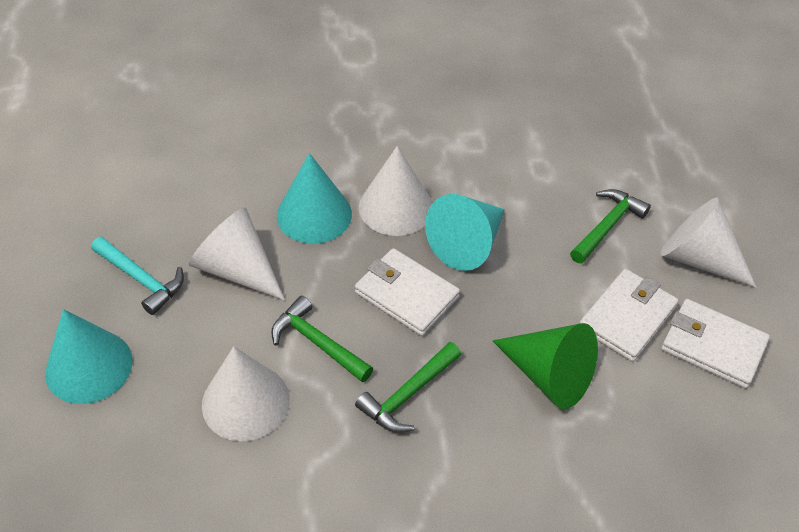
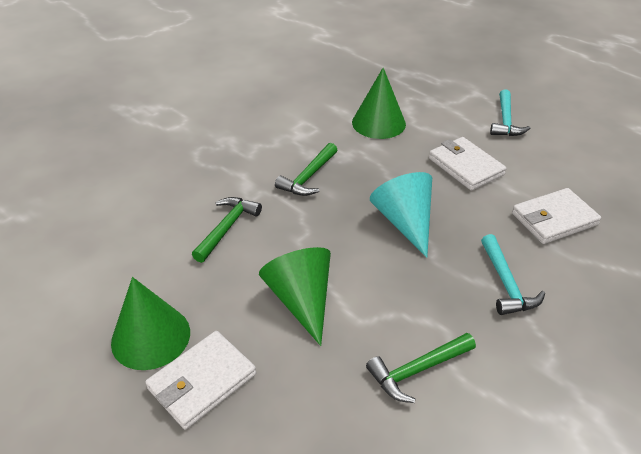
green cone: [493,323,598,409] = 1 -> [111,277,190,370] [259,247,331,346] [352,68,406,139] = 3
turquoise cone: [45,309,133,404] [277,153,352,244] [425,194,505,271] = 3 -> [370,172,432,258] = 1
turquoise hammer: [91,237,184,315] = 1 -> [481,234,545,315] [490,89,531,136] = 2
white cone: [189,208,285,301] [202,346,290,441] [359,146,432,236] [660,198,757,288] = 4 -> none = 0

